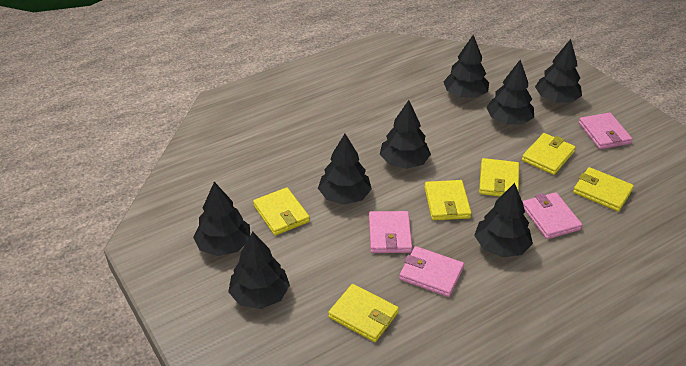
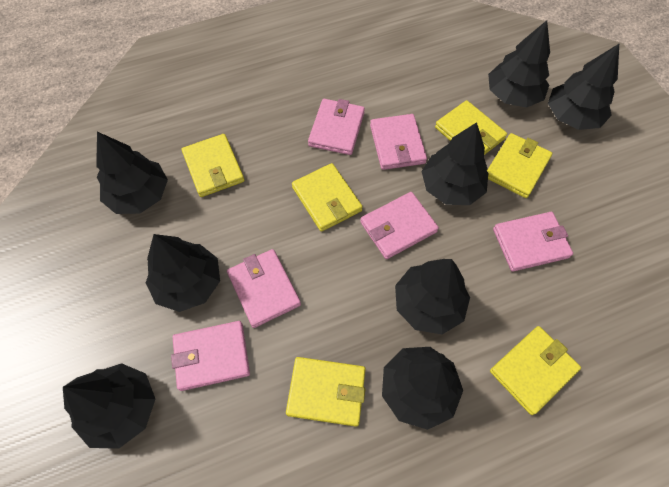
pink wallet: [369,211,412,253] [399,246,464,297] [523,192,582,239] [579,113,632,149] = 4 -> [171,321,250,391] [227,249,301,328] [308,99,365,155] [360,192,439,259] [370,114,427,170] [493,212,573,272] = 6

